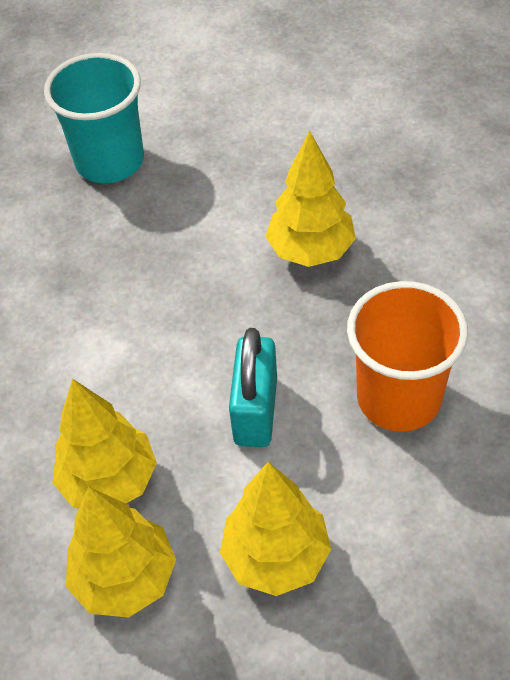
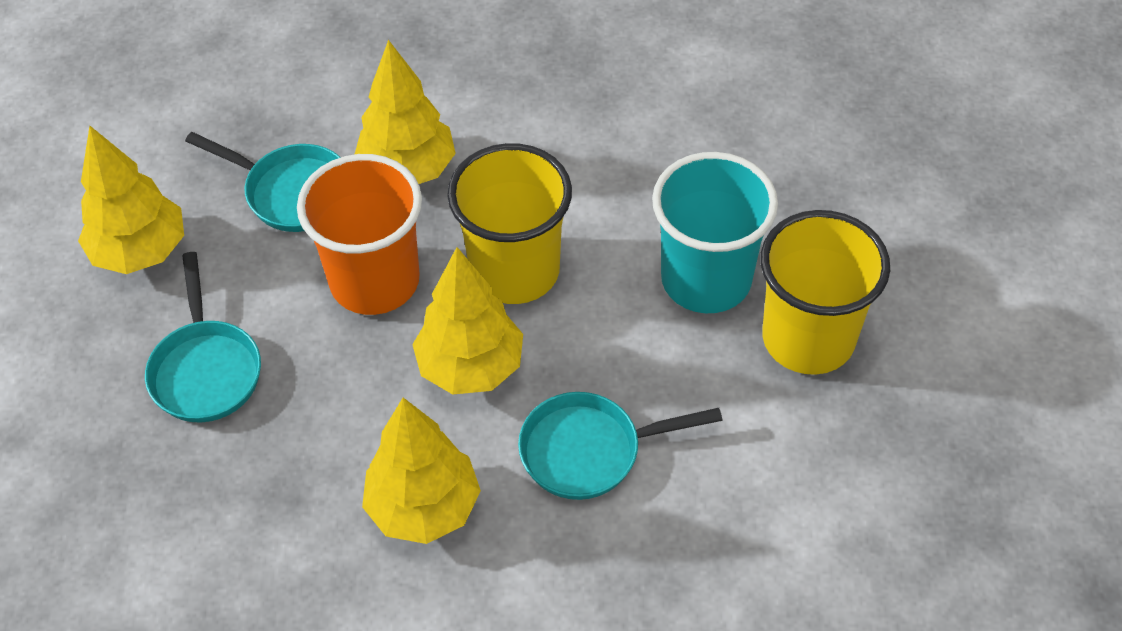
turquoise padlock: [229,328,277,447] = 1 -> none = 0
turquoise pan: none = 0 -> [145,252,261,422] [185,132,341,232] [518,392,723,500] = 3
yellow cup: none = 0 -> [447,143,572,304] [761,210,890,375] = 2

